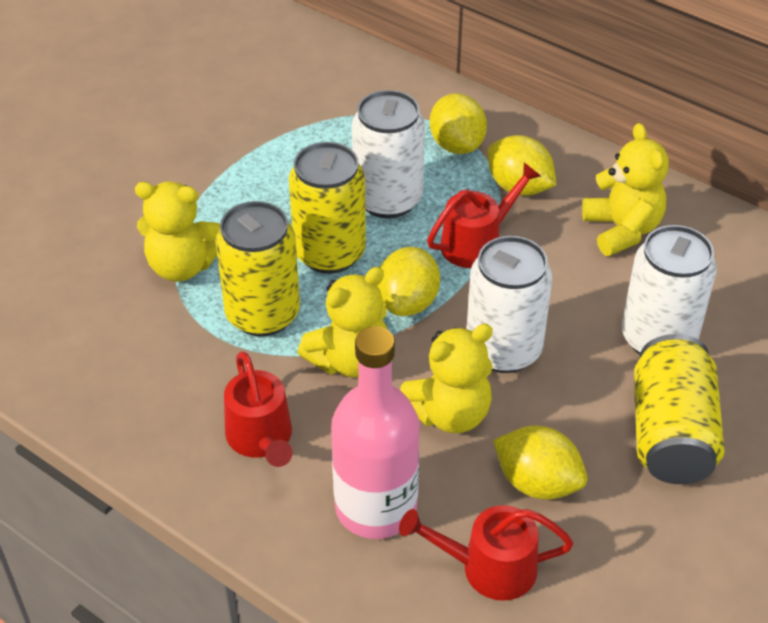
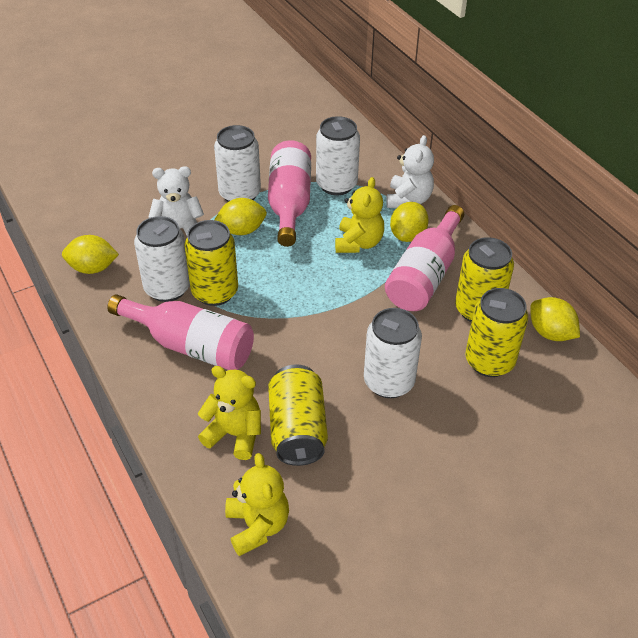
pink bottle: [331,326,420,539] = 1 -> [107,294,254,370] [268,140,311,247] [385,205,464,311] = 3
red watering can: [224,351,293,467] [399,505,573,601] [427,162,541,268] = 3 -> none = 0
white can: [352,90,425,219] [467,236,552,373] [622,225,717,355] = 3 -> [134,216,190,302] [214,125,261,202] [316,116,360,195] [364,308,422,398] = 4
white teddy bear: none = 0 -> [149,166,204,235] [386,135,434,208] = 2
yellow can: [215,201,300,337] [289,142,366,274] [634,334,725,484] = 3 -> [184,220,238,306] [268,364,328,466] [455,237,514,322] [465,288,528,377] = 4
yellow teddy bear: [135,182,220,281] [297,267,387,378] [400,324,493,433] [582,123,669,256] = 4 -> [198,366,261,460] [225,453,289,556] [335,177,384,253] = 3

